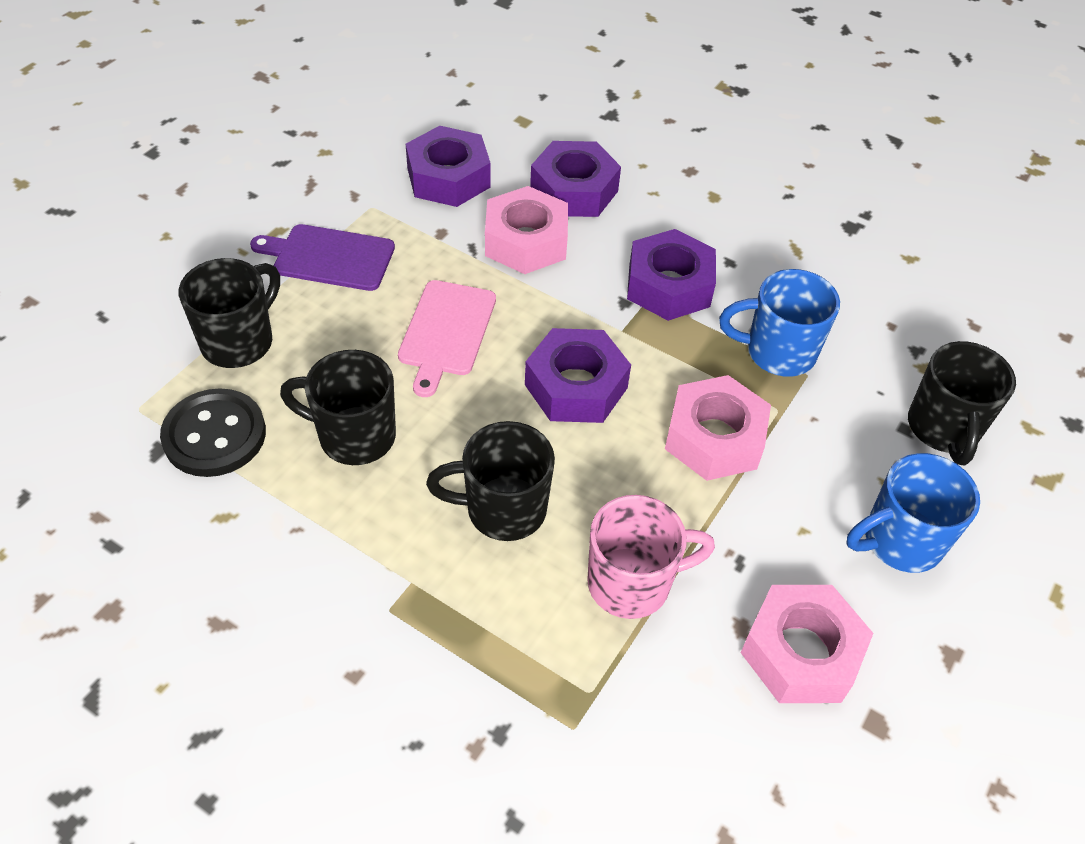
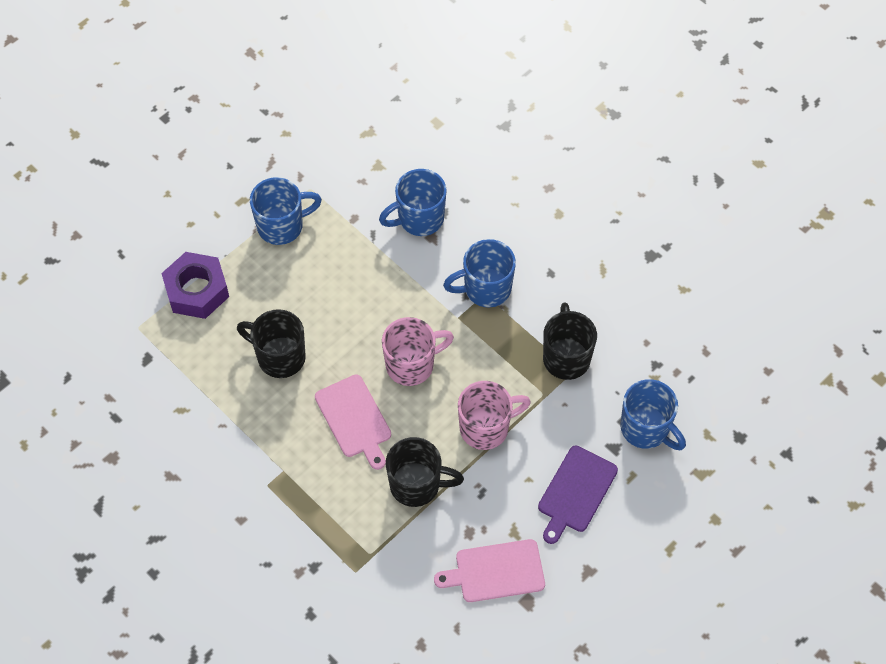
black button: [160,388,266,477] = 1 -> none = 0
black mug: [179,258,280,368] [280,350,396,465] [426,421,555,541] [908,341,1016,466] = 4 -> [237,309,306,378] [386,437,464,507] [543,302,597,380] = 3
blue mug: [719,269,840,377] [846,453,980,573] = 2 -> [250,177,322,245] [379,169,447,236] [443,239,516,307] [620,379,686,450] = 4
pink cutting board: [398,280,496,397] = 1 -> [315,374,391,470] [434,539,545,602] = 2
pink mug: [587,495,715,619] = 1 -> [382,317,454,386] [458,381,531,450] = 2
pink nut: [485,186,568,274] [665,375,771,481] [741,585,873,703] = 3 -> none = 0
purple nut: [406,126,491,207] [525,328,631,423] [530,141,621,217] [627,229,716,321] = 4 -> [161,252,229,319] = 1

